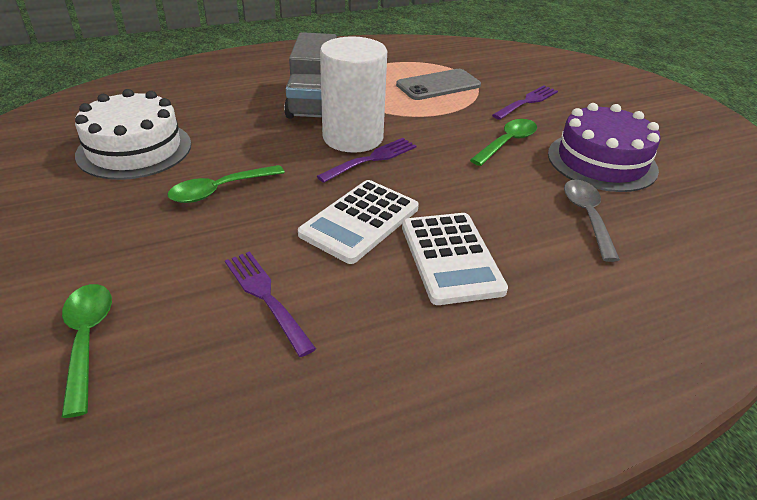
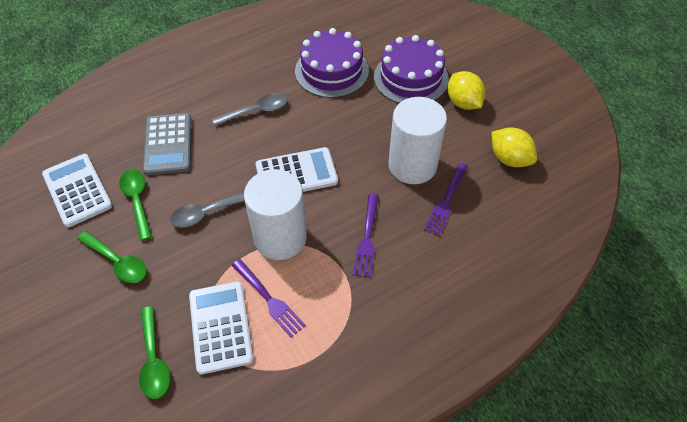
grey calculator: none = 0 -> [143,113,191,175] = 1
grey phone: [396,69,481,100] = 1 -> none = 0
grey spoon: [564,180,620,262] = 1 -> [170,193,245,228] [212,93,287,126] = 2
grey truck: [284,32,337,119] = 1 -> none = 0
purple cake: [548,103,661,192] = 1 -> [295,28,369,98] [374,35,449,103] = 2
white cake: [75,89,191,180] = 1 -> none = 0
white calculator: [298,180,419,264] [402,213,508,305] = 2 -> [42,154,112,227] [189,281,254,374] [256,147,338,192] = 3
white cylinder: [320,36,387,153] = 1 -> [244,169,307,260] [389,97,447,184] = 2
yellow lemon: none = 0 -> [448,71,486,110] [491,127,537,167] = 2

